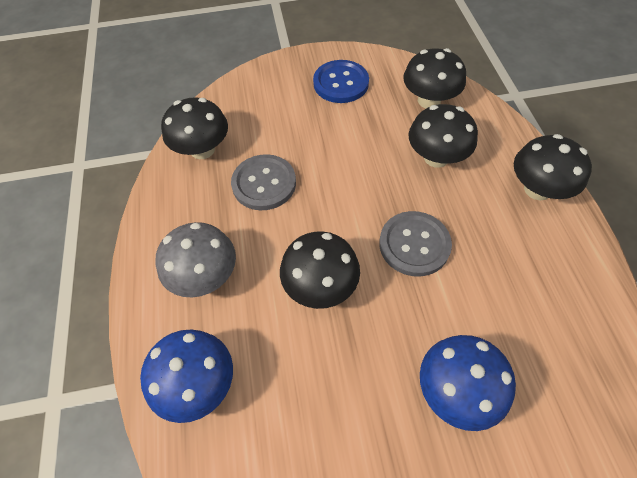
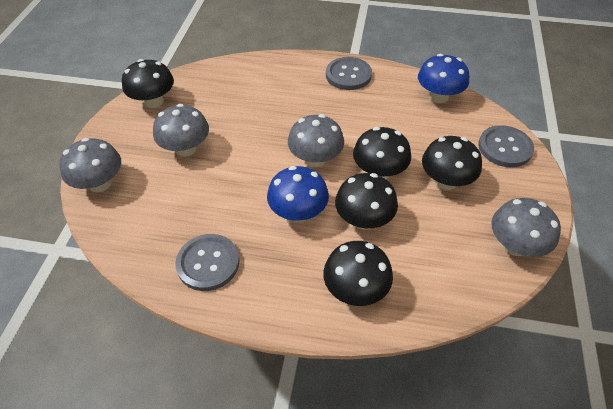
blue button: [313,60,369,103] = 1 -> none = 0
grey button: [231,154,296,210] [379,211,452,277] = 2 -> [175,234,239,291] [326,57,372,90] [478,125,534,167] = 3
grey mushroom: [155,222,236,298] = 1 -> [59,138,121,192] [153,104,209,157] [288,114,344,167] [491,198,561,257] = 4

